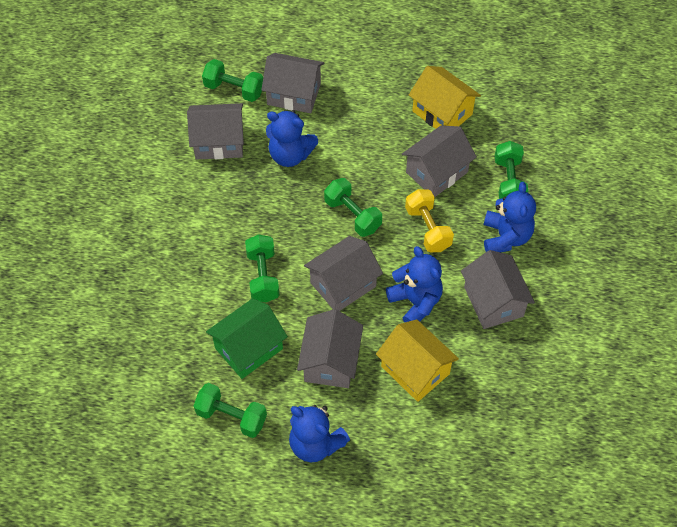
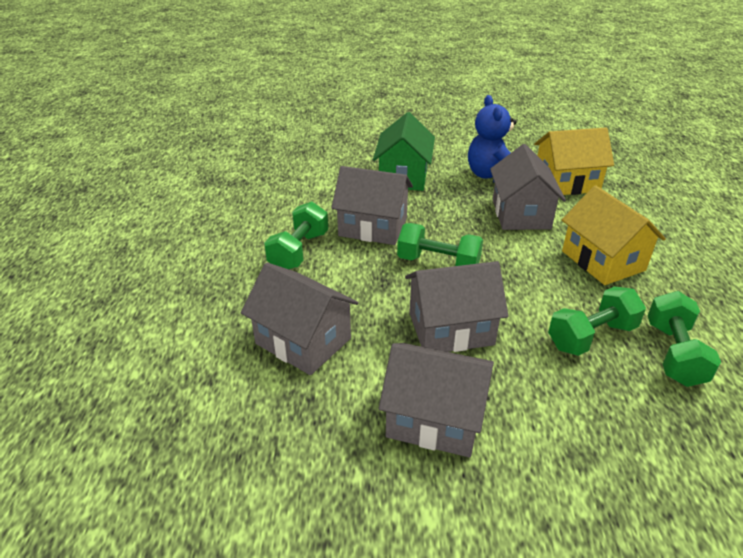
blue teddy bear: [266,110,318,167] [289,405,350,462] [386,246,443,322] [484,182,536,252] = 4 -> [468,95,517,183] = 1
green dumbbell: [194,383,267,438] [202,59,263,102] [245,234,280,302] [324,178,382,237] [495,141,528,199] = 5 -> [264,201,328,270] [397,223,483,266] [548,286,646,356] [647,291,721,387] = 4
grey house: [187,103,244,160] [261,53,324,113] [297,309,363,388] [304,236,383,311] [402,125,477,197] [461,250,535,329] = 6 -> [241,263,359,375] [331,166,413,245] [379,343,494,457] [405,261,509,352] [490,144,566,230] = 5
yellow dumbbell: [405,189,454,252] = 1 -> none = 0

